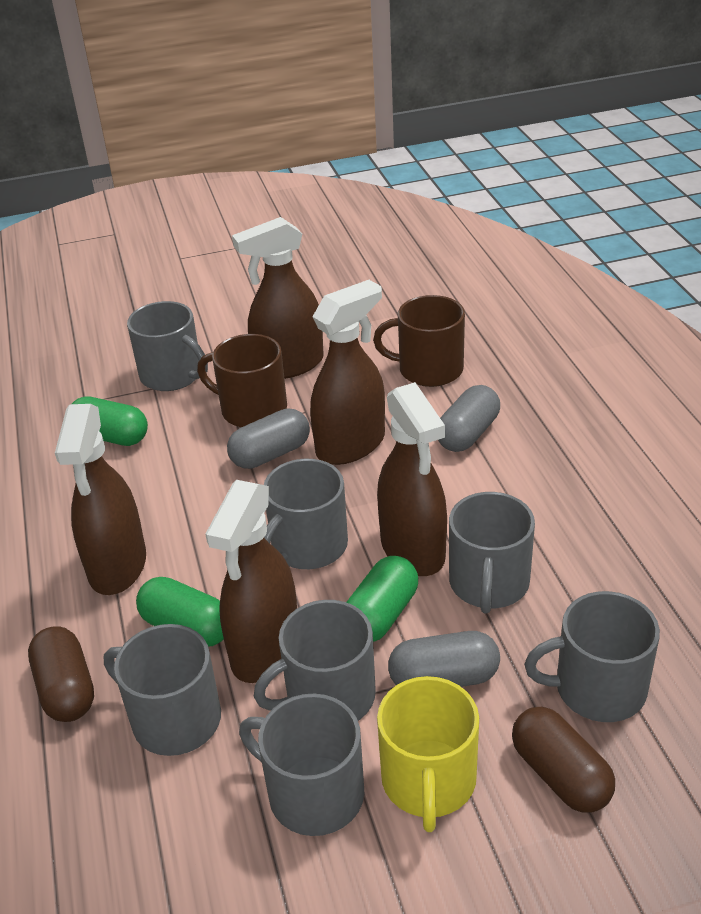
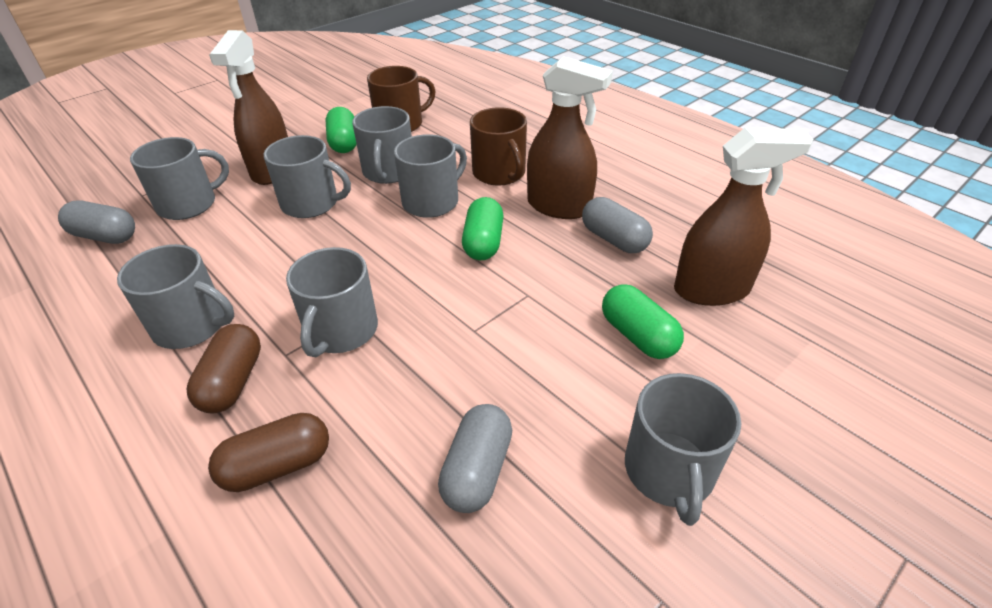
brown spray bottle: [55,404,146,595] [206,480,297,683] [232,217,324,379] [310,280,385,465] [377,382,447,576] = 5 -> [209,30,288,185] [527,56,613,219] [674,127,813,306] = 3
yellow mug: [377,676,479,832] = 1 -> none = 0

